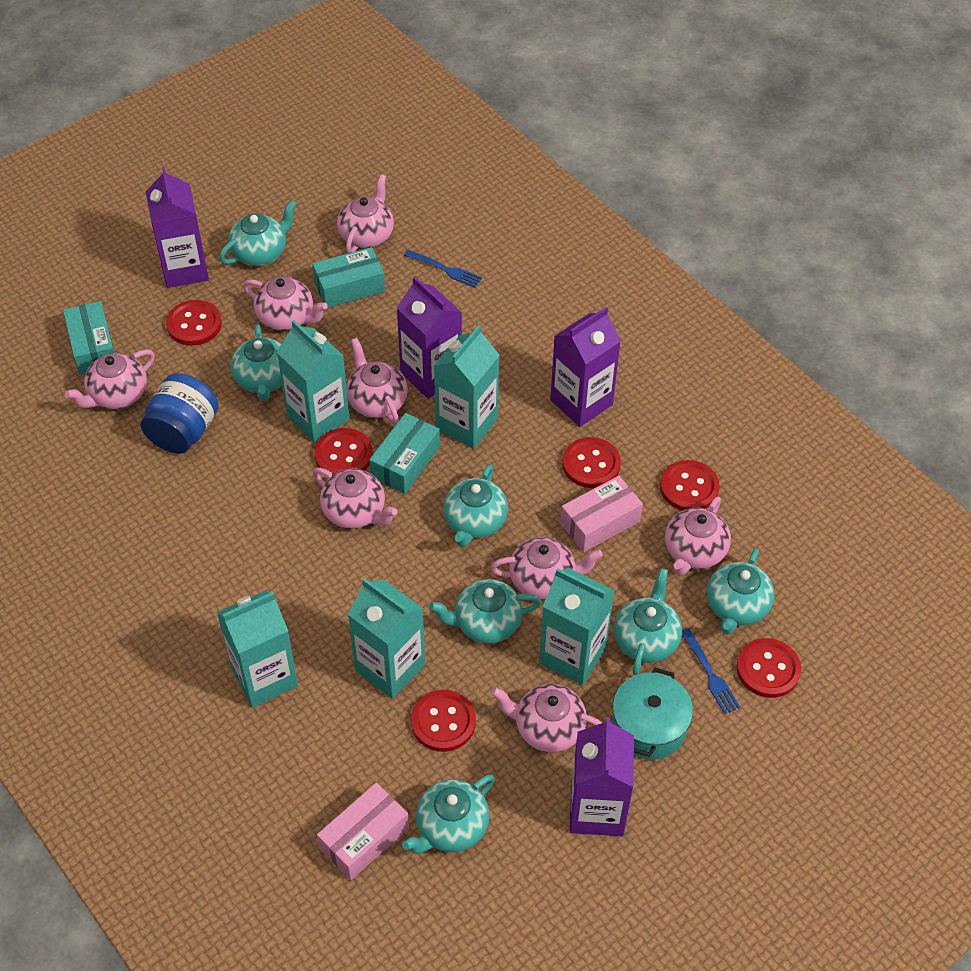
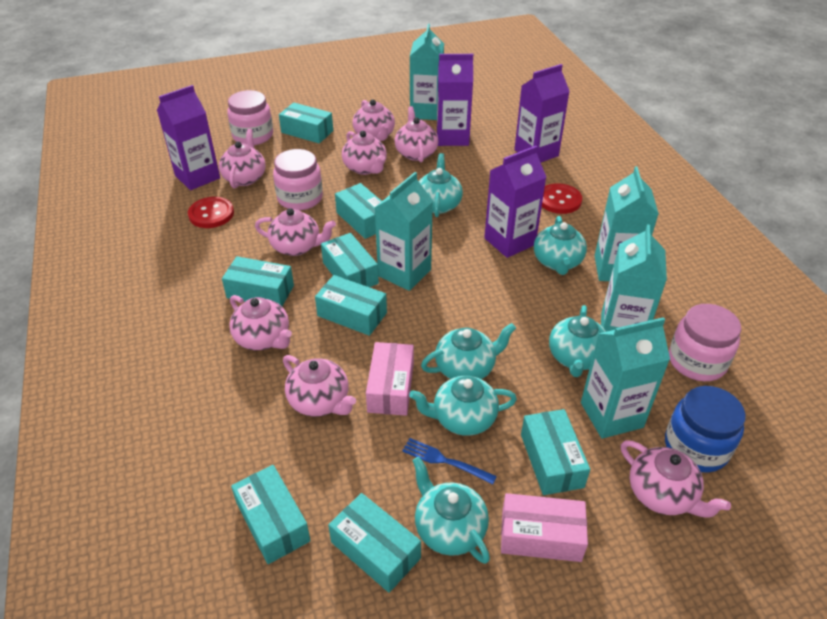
blue fork: [404,250,482,288] [682,628,740,714] = 2 -> [402,438,497,485] = 1
pink jar: none = 0 -> [227,90,273,145] [273,149,323,210] [669,304,741,381] = 3
red button: [166,300,222,346] [314,428,373,475] [411,690,476,752] [562,437,621,488] [660,460,719,511] [737,638,801,698] = 6 -> [188,197,234,228] [542,183,582,214] = 2
turquoise box: [63,301,115,375] [312,247,385,308] [369,413,440,494] = 3 -> [222,256,294,306] [231,465,311,564] [279,102,333,143] [315,275,387,336] [321,233,379,287] [328,493,421,593] [335,183,382,239] [521,409,590,495] = 8
turquoise pot: [612,668,693,760] = 1 -> none = 0
turquoise teapot: [219,200,297,266] [231,324,282,401] [402,774,495,854] [429,579,541,644] [443,464,508,547] [614,568,682,675] [707,548,775,635] = 7 -> [409,376,517,436] [412,457,490,564] [419,153,463,217] [421,323,516,379] [534,216,587,275] [549,305,606,377] = 6

